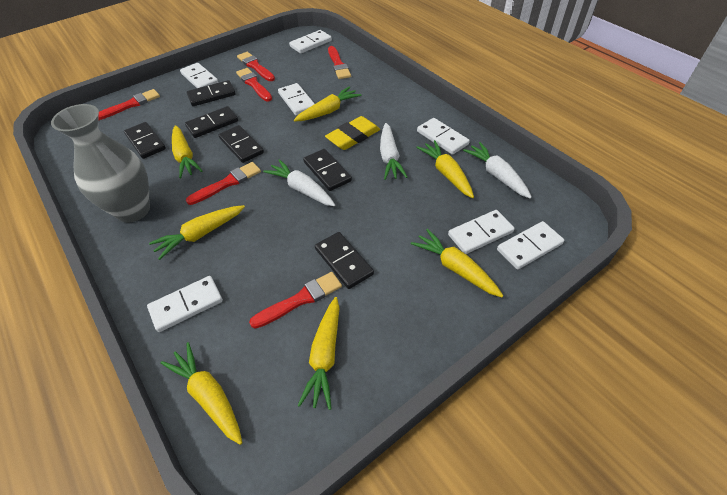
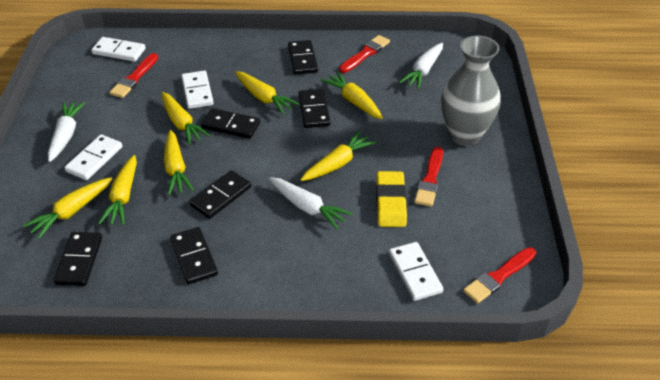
red brush: [98,89,160,120] [186,162,261,205] [236,68,272,101] [237,52,275,81] [249,272,342,329] [328,46,351,79] = 6 -> [110,53,158,98] [339,35,390,73] [414,147,443,207] [463,247,536,303] = 4
white domino: [147,276,223,332] [180,63,219,88] [278,83,315,116] [289,30,332,54] [417,118,470,155] [448,210,515,254] [497,221,564,270] = 7 -> [64,134,122,180] [91,37,146,62] [181,71,214,109] [389,242,443,301] = 4

